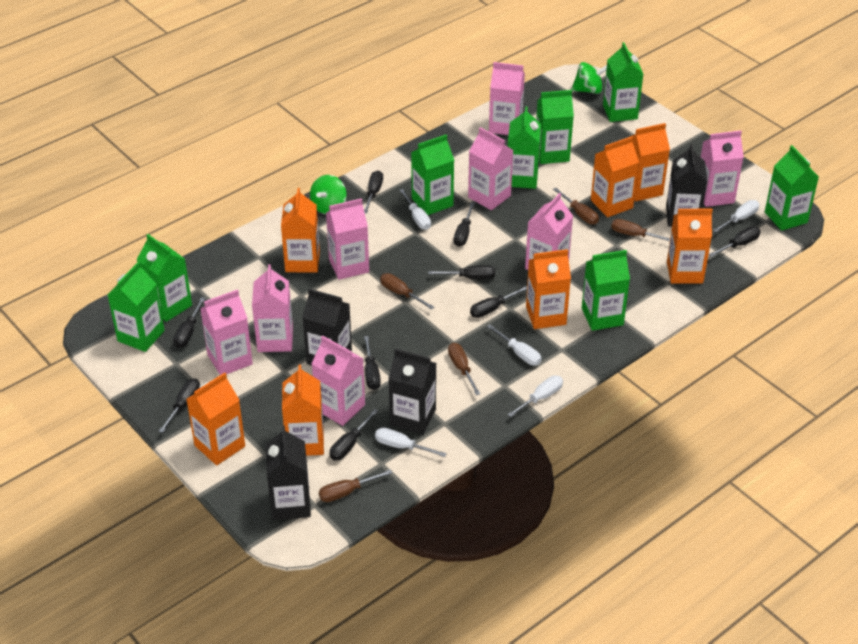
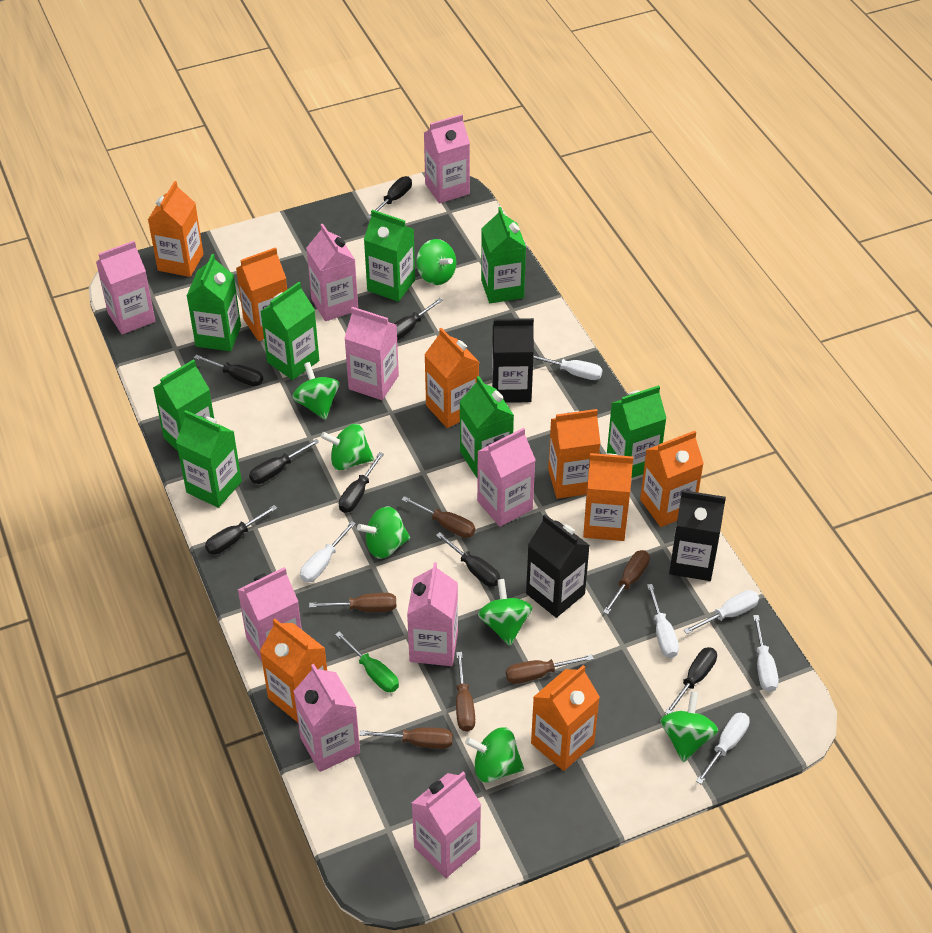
black carton: [266,426,311,520] [302,289,352,366] [388,348,436,434] [666,144,707,226] = 4 -> [492,318,534,403] [526,514,590,618] [669,490,726,581] = 3
black screwdriver: [159,378,200,433] [173,297,205,348] [330,409,378,461] [364,170,383,214] [364,336,381,390] [428,265,495,279] [454,202,475,247] [470,286,527,318] [709,226,761,257] = 9 -> [194,354,263,386] [205,505,277,554] [249,439,319,484] [339,452,384,513] [367,176,412,219] [394,298,443,341] [436,532,500,587] [665,647,717,714] = 8
brown screwdriver: [319,469,392,502] [380,273,434,310] [448,343,480,395] [553,188,599,224] [611,219,670,242] = 5 -> [309,593,396,612] [360,727,453,749] [401,496,475,538] [456,652,475,732] [506,654,594,684] [603,550,650,615] = 6
green screwdriver: none = 0 -> [335,631,399,692] = 1
green spinning top: [310,175,347,214] [571,62,607,94] = 2 -> [292,362,339,420] [321,424,374,470] [357,506,410,559] [416,239,456,285] [465,727,524,783] [478,579,532,646] [660,691,718,762] = 7
orange carton: [186,373,245,465] [281,188,320,272] [282,365,324,456] [526,249,571,329] [591,136,639,217] [630,123,670,201] [667,209,713,284] = 7 -> [148,181,203,277] [236,247,287,341] [260,619,327,722] [424,328,479,428] [531,665,600,771] [548,409,601,499] [583,453,633,541] [640,431,704,527] = 8
pink carton: [200,289,253,375] [252,264,293,352] [311,336,365,426] [326,198,369,280] [468,127,513,210] [489,62,525,135] [525,193,573,270] [701,131,744,207] = 8 -> [96,241,155,335] [238,567,302,661] [293,664,360,772] [306,224,358,321] [344,307,399,400] [407,562,458,666] [412,771,481,878] [424,114,470,203] [477,428,536,527] = 9
white screwdriver: [375,428,447,457] [399,189,431,230] [487,324,541,365] [507,375,563,417] [713,200,759,232] = 5 -> [300,521,356,582] [533,356,603,380] [647,584,679,658] [684,590,759,634] [696,712,750,784] [753,615,779,692] = 6

